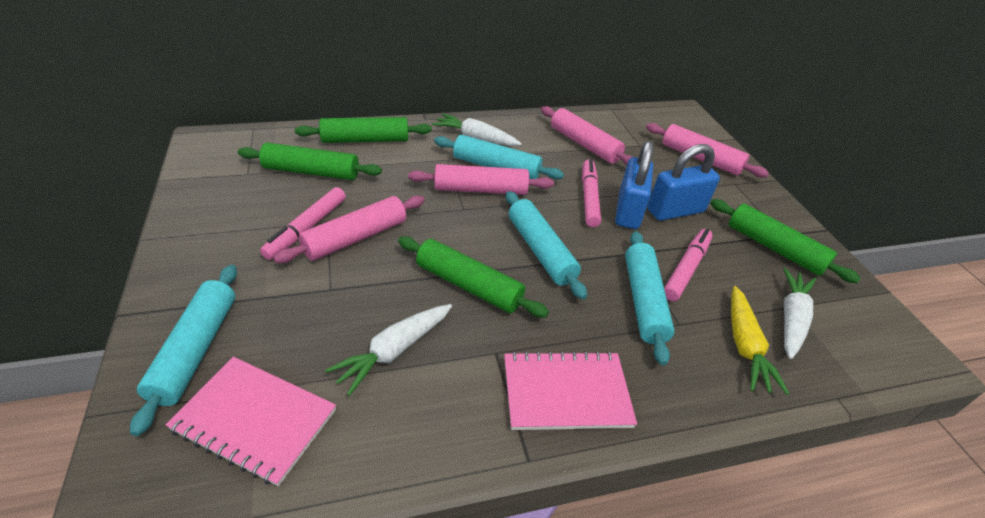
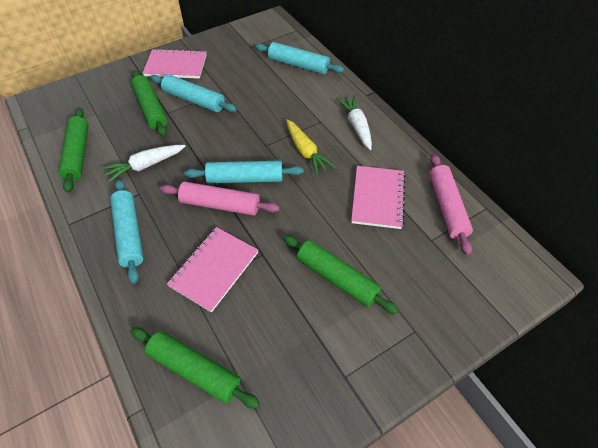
blue padlock: [615,141,653,229] [648,144,720,221] = 2 -> none = 0
pink marker: [260,187,346,260] [582,159,601,227] [664,229,713,301] = 3 -> none = 0
pink notebook: [166,357,336,486] [504,351,637,430] = 2 -> [143,49,207,79] [167,227,258,313] [351,166,405,229] = 3
pink rolling pin: [273,195,425,263] [408,164,554,195] [541,106,633,165] [646,123,769,178] = 4 -> [160,182,280,216] [429,154,473,255] = 2
white carrot: [325,304,452,396] [432,113,522,146] [783,268,816,359] = 3 -> [102,145,186,183] [336,95,372,150] = 2

